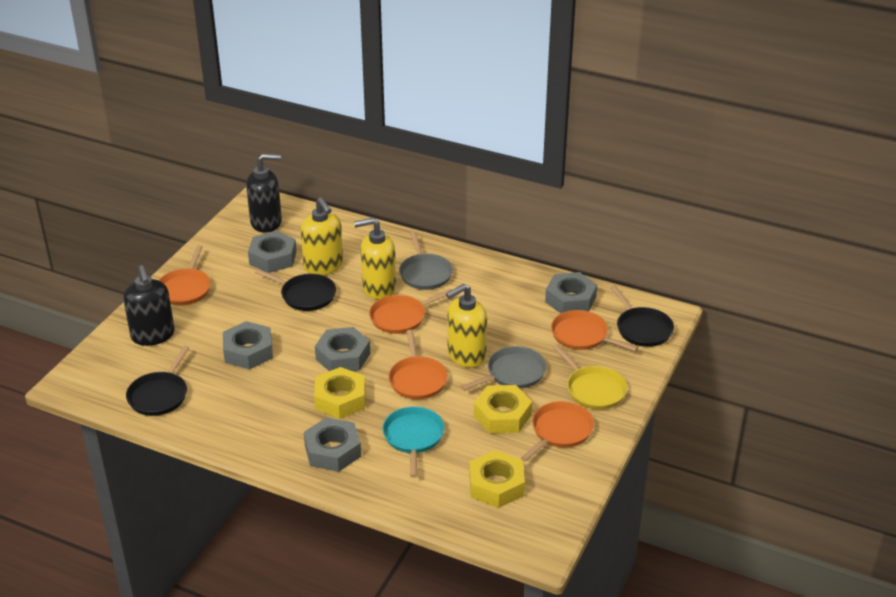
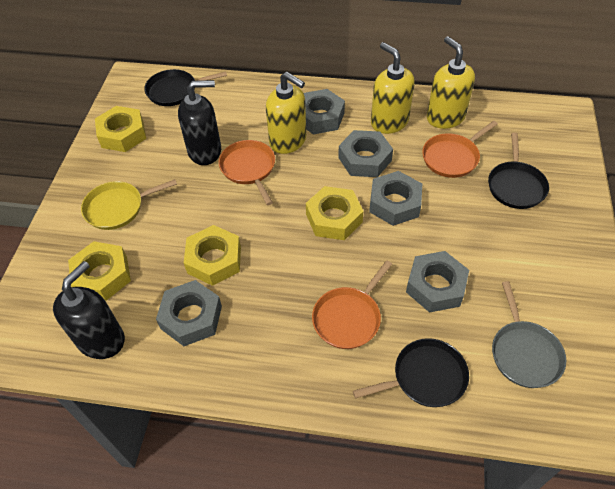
grey pan: [399,232,453,290] [461,346,547,391] = 2 -> [492,281,566,388] = 1
orange pan: [159,245,211,306] [369,289,452,334] [388,330,448,399] [521,401,594,462] [551,310,638,352] = 5 -> [219,140,275,205] [312,260,392,349] [422,121,498,178] = 3
turquoise pan: [382,406,445,478] = 1 -> none = 0
yellow nut: [314,367,365,419] [469,450,525,508] [474,385,532,433] = 3 -> [68,241,131,301] [95,106,146,152] [184,225,241,286] [306,186,363,240] = 4

